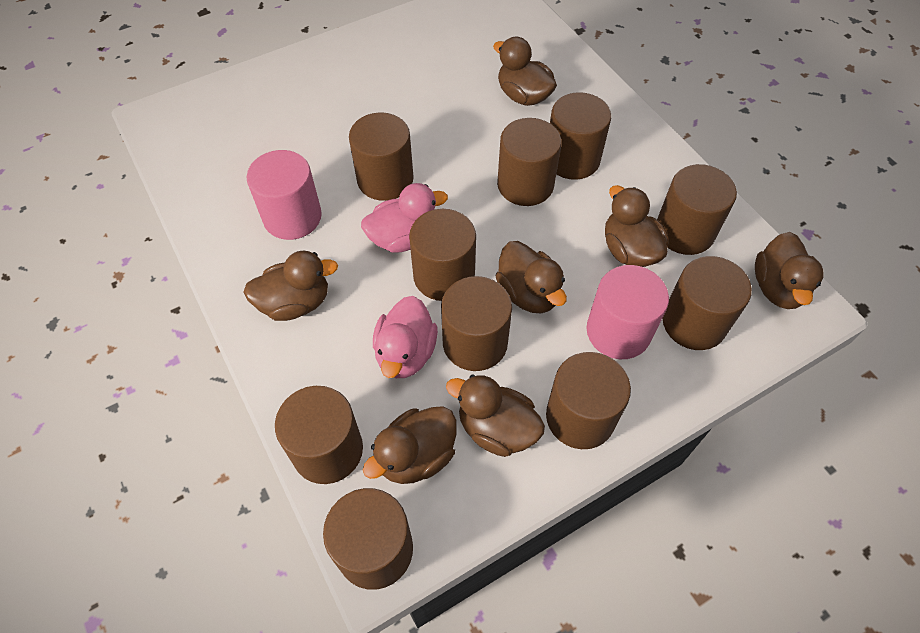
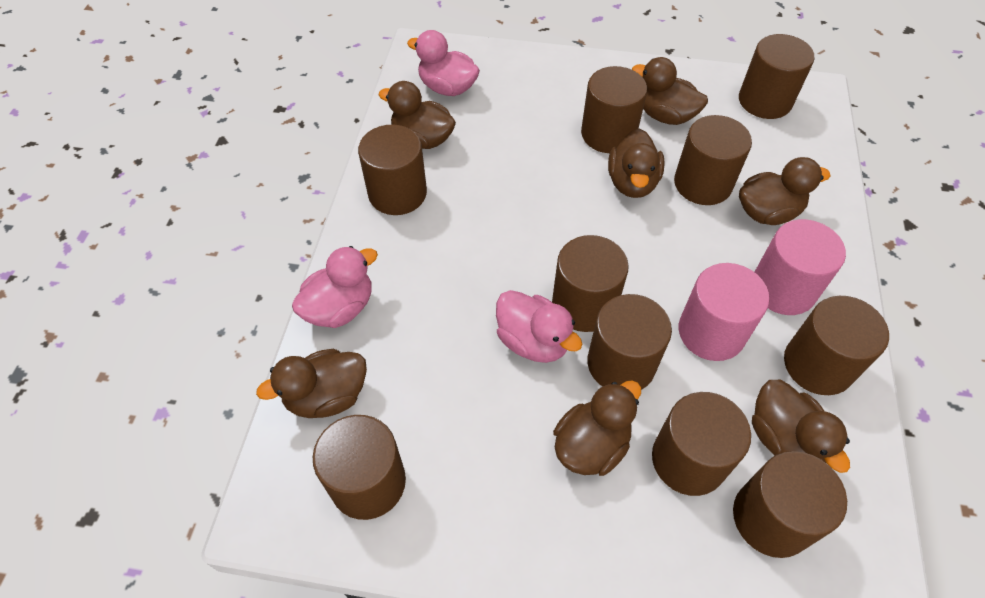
pink duck: [361,183,448,253] [373,296,438,378] = 2 -> [292,246,378,328] [407,30,480,96] [496,290,583,363] = 3

